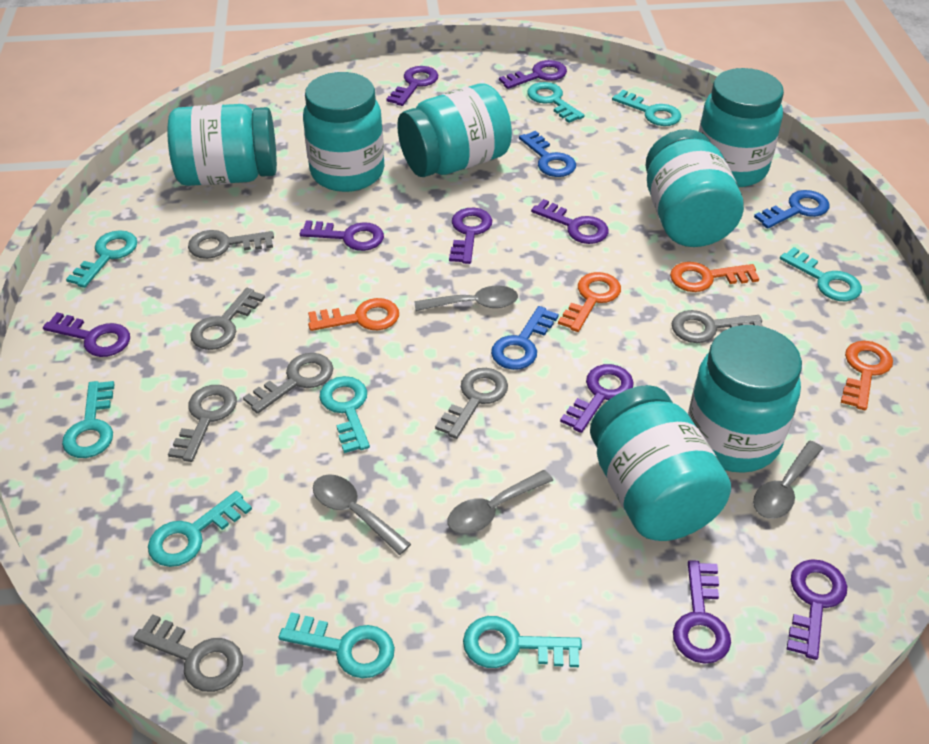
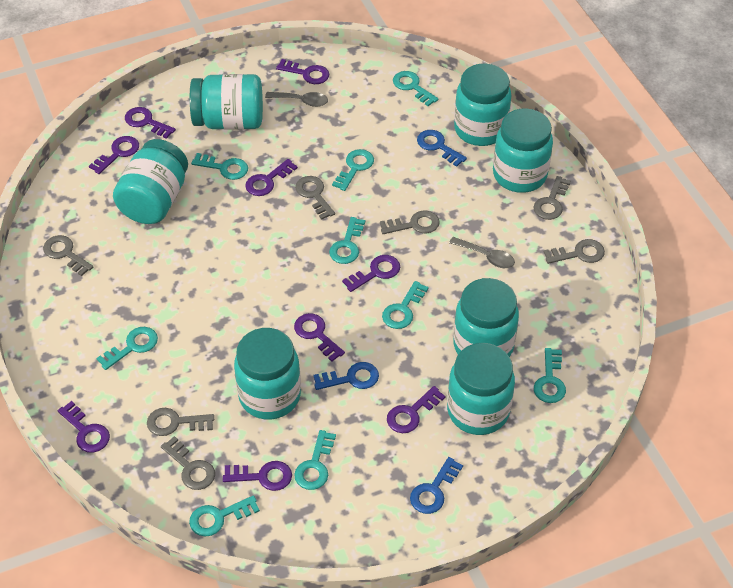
grey spoon: [313,474,411,555] [415,286,518,311] [448,470,553,534] [753,441,823,519] = 4 -> [265,92,328,107] [449,237,515,268] = 2
orange key: [308,298,399,331] [558,272,621,332] [670,262,759,292] [841,341,893,410] = 4 -> none = 0

